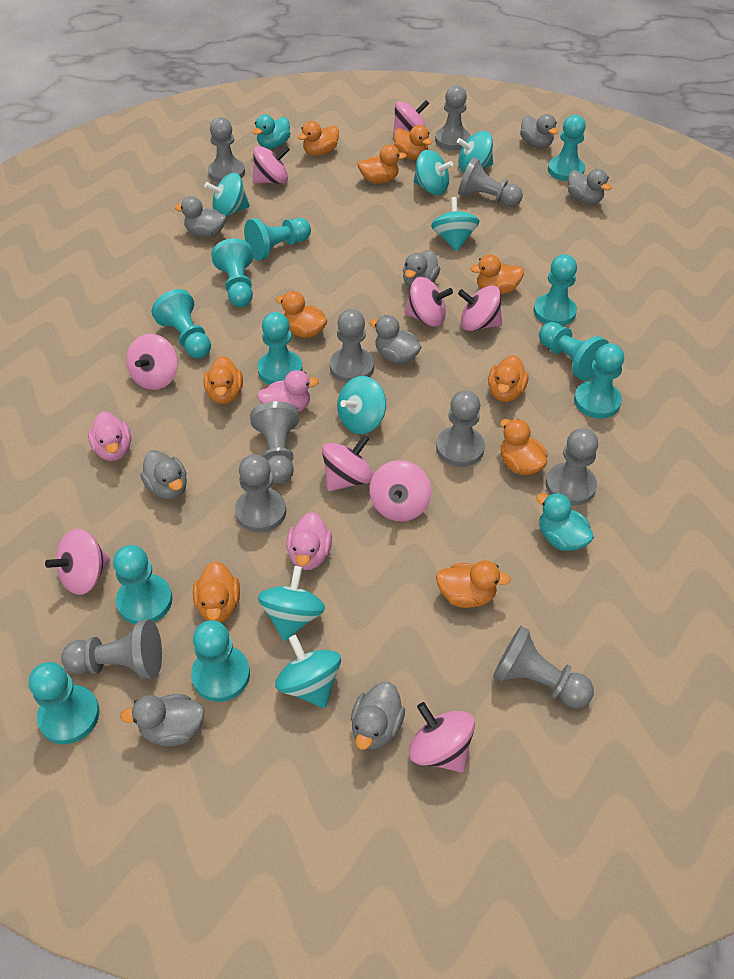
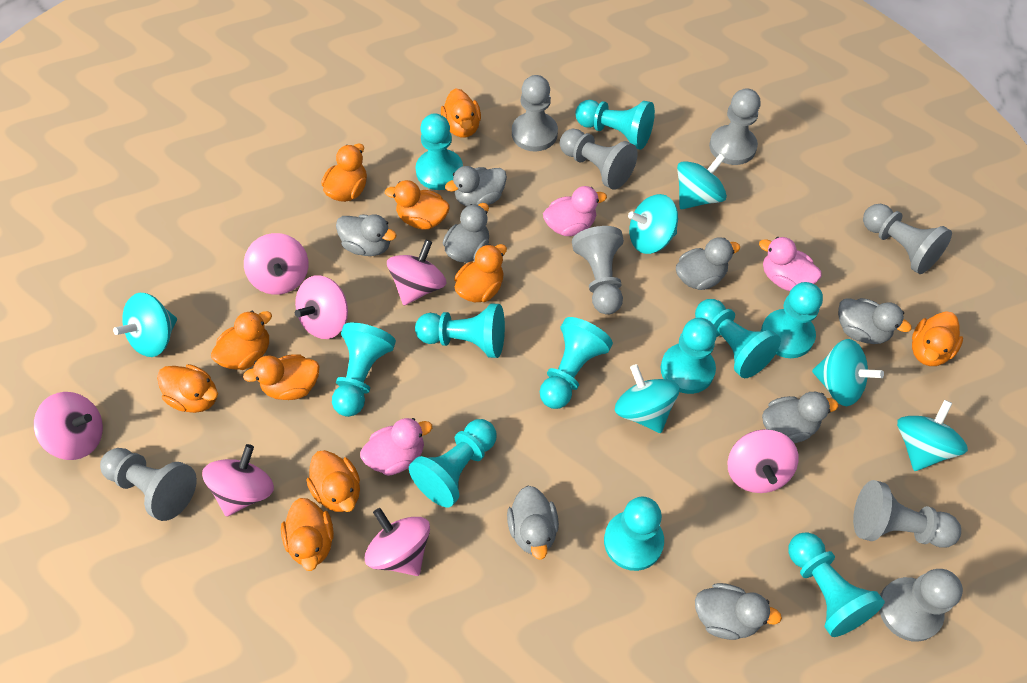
grey pawn: [61,619,162,679] [208,117,245,183] [235,454,286,533] [250,401,299,484] [330,309,374,383] [435,85,470,150] [436,390,485,467] [458,157,523,207] [493,626,594,708] [546,428,598,506] = 10 -> [100,448,197,521] [512,75,558,151] [560,129,638,190] [572,226,624,315] [709,88,761,165] [853,480,961,547] [863,204,952,274] [879,569,963,642] = 8
pink spinning top: [45,528,110,595] [126,334,178,390] [252,146,290,184] [322,435,373,491] [369,460,431,522] [393,100,429,137] [405,277,453,327] [409,702,475,772] [458,285,502,331] = 9 -> [34,392,103,460] [202,444,274,517] [244,233,308,295] [295,275,348,339] [365,508,430,576] [387,240,446,305] [727,429,799,493] = 7
turquoise duck: [253,114,290,149] [536,493,594,551] = 2 -> none = 0
turquoise spinning top: [204,173,250,217] [258,566,325,641] [275,635,341,708] [337,376,386,434] [414,150,453,195] [431,197,479,252] [457,131,493,173] = 7 -> [113,293,177,357] [615,364,679,433] [628,194,678,254] [677,154,727,209] [812,339,884,406] [897,400,968,471] = 6

